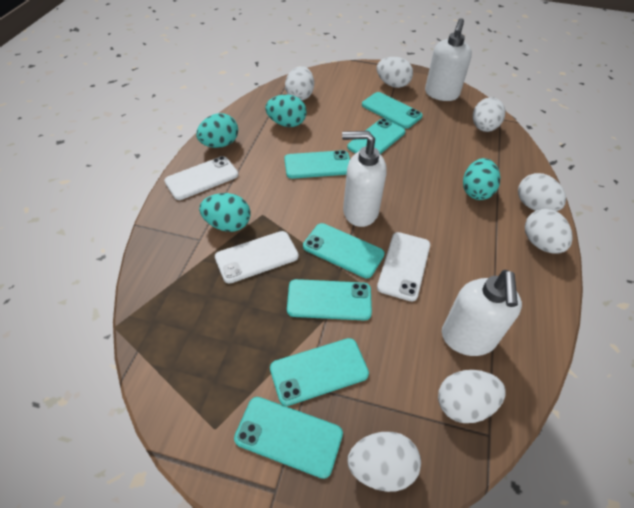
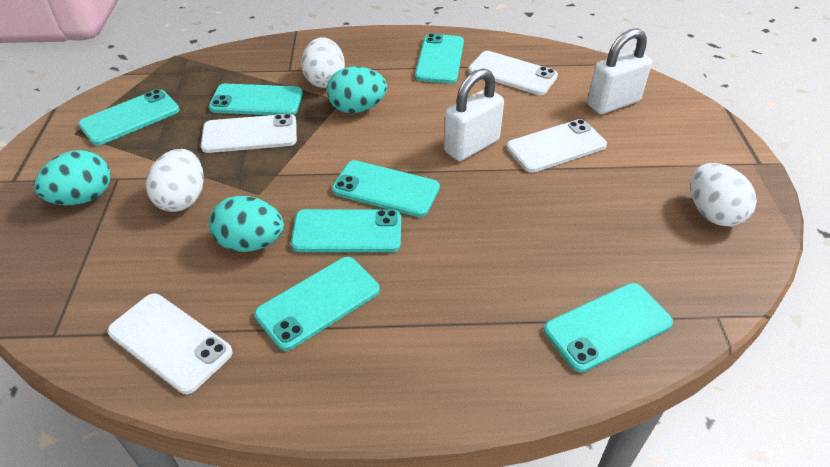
turquoise egg: [196,113,238,148] [199,193,251,232] [265,94,306,127] [463,158,500,200] = 4 -> [34,150,110,205] [209,196,284,252] [327,66,387,113] = 3
white egg: [285,66,314,101] [348,432,421,492] [376,57,413,88] [438,370,506,423] [473,97,505,132] [518,173,566,211] [525,209,573,254] = 7 -> [146,149,204,212] [301,37,345,88] [690,163,757,226] = 3
white padlock: none = 0 -> [444,68,504,161] [587,28,652,114] = 2
white phone: [164,156,238,200] [215,231,299,284] [377,232,430,301] = 3 -> [107,293,233,394] [201,114,297,153] [468,51,558,95] [506,119,607,173] = 4
white soap dispenser: [342,131,387,227] [425,18,472,101] [442,270,522,356] = 3 -> none = 0

